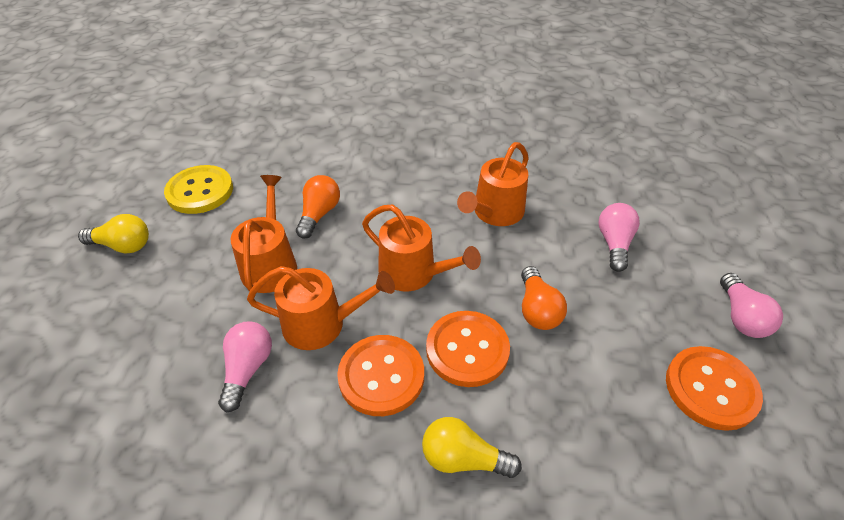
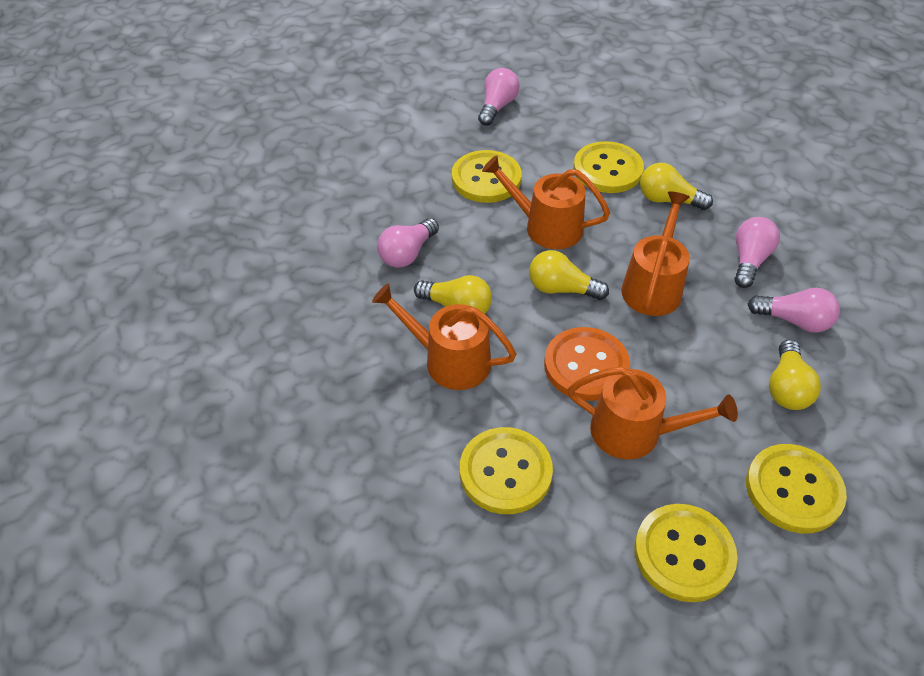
orange button: [337,335,424,416] [426,311,510,387] [666,346,763,431] = 3 -> [544,327,630,401] = 1
orange light bulb: [296,175,340,239] [521,266,567,330] = 2 -> none = 0
pink light bulb: [218,322,272,413] [598,203,640,272] [720,273,783,338] = 3 -> [377,218,439,268] [478,68,520,126] [735,217,780,288] [748,288,840,333] = 4
yellow button: [164,165,233,214] = 1 -> [452,150,522,203] [460,427,553,514] [573,141,644,193] [634,504,738,602] [746,444,847,533] = 5
yellow light bulb: [78,214,149,253] [422,417,522,478] = 2 -> [414,275,492,314] [529,250,609,300] [640,163,713,210] [769,340,821,410] = 4

